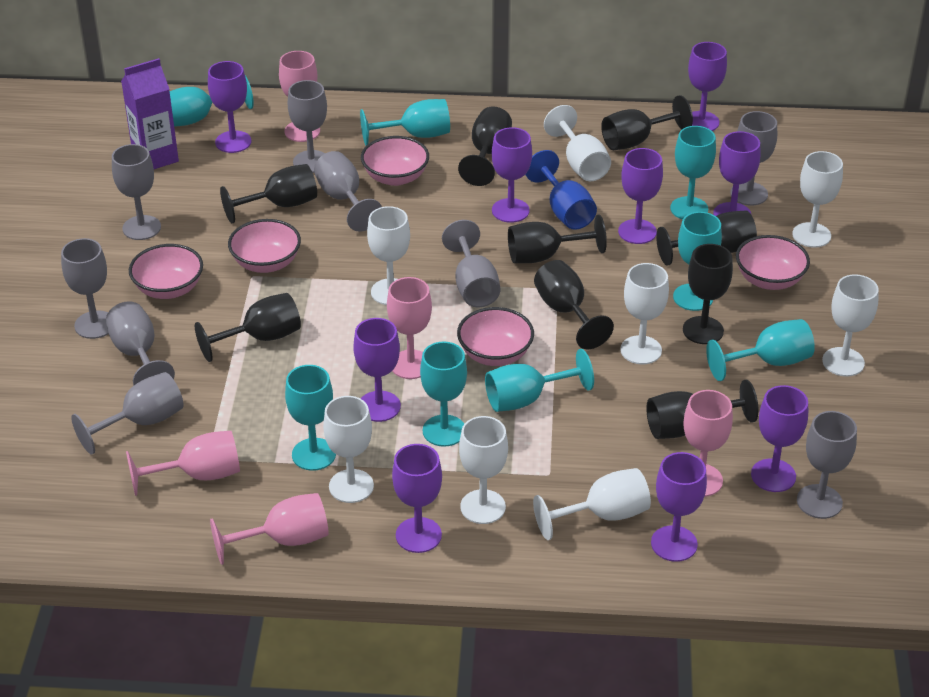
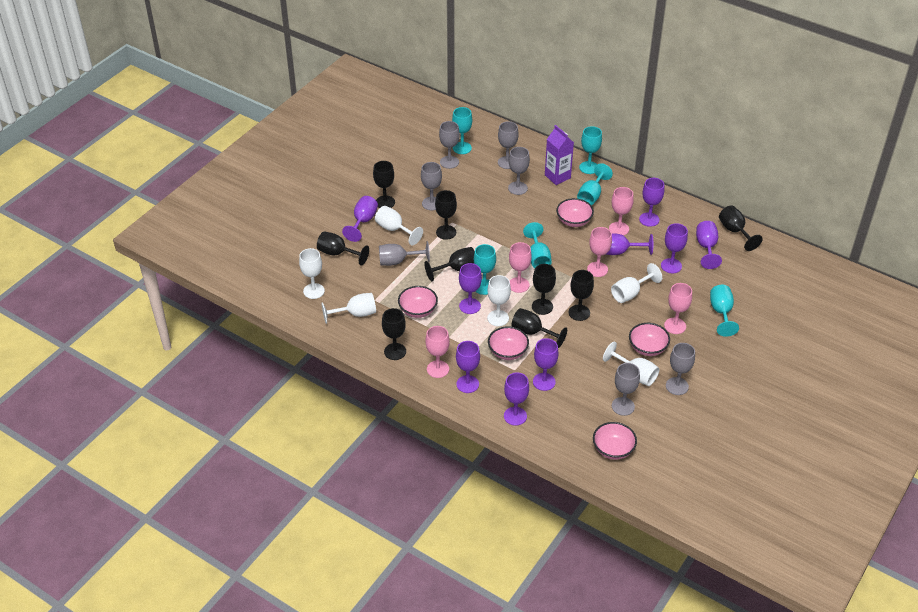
blue goblet: [525,150,597,230] = 1 -> none = 0
grey goblet: [61,238,109,339] [71,372,184,454] [106,301,175,385] [112,144,161,240] [288,80,327,173] [314,151,382,232] [442,220,500,307] [730,111,777,206] [797,411,857,519] = 9 -> [379,241,430,266] [421,162,442,210] [439,121,460,169] [498,121,519,169] [508,147,530,195] [612,363,640,416] [666,343,695,395] = 7
turquoise goblet: [170,75,254,127] [285,365,336,471] [360,99,450,146] [420,342,467,447] [485,349,594,412] [670,126,716,220] [673,212,722,311] [706,319,815,381] = 8 -> [452,107,472,154] [474,244,496,295] [523,222,552,269] [577,163,613,205] [579,126,602,174] [710,285,739,337] = 6
white goblet: [323,396,374,503] [367,206,410,305] [459,416,508,524] [533,468,651,540] [544,105,611,181] [620,263,669,365] [792,151,843,248] [822,274,879,377] = 8 -> [299,248,325,299] [321,293,376,324] [375,206,423,245] [487,275,511,326] [603,341,660,386] [611,263,662,303] = 6

